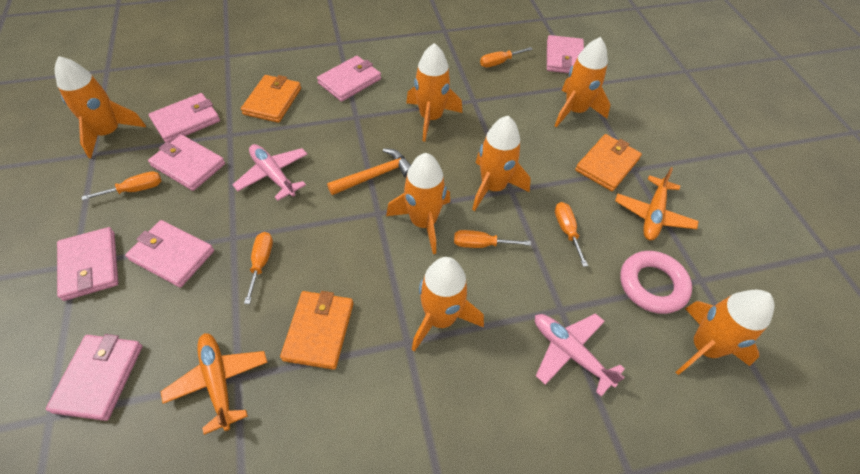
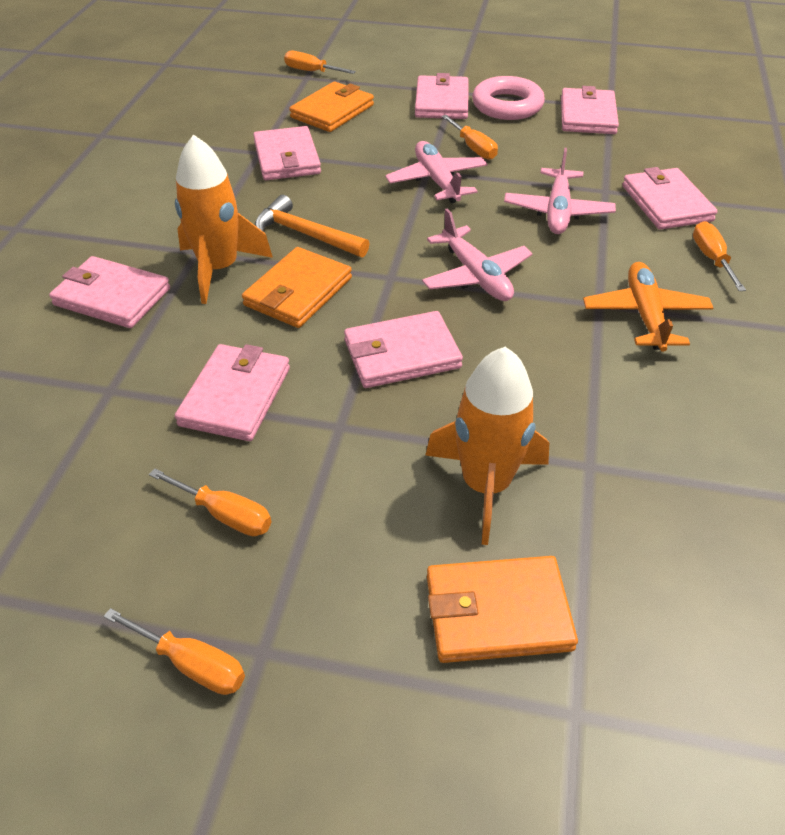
orange plane: [160,333,268,435] [615,167,699,240] = 2 -> [583,262,713,352] = 1
orange rocket: [55,56,146,158] [386,153,450,254] [406,43,462,142] [412,257,484,352] [472,116,531,211] [554,37,611,127] [676,290,775,375] = 7 -> [175,134,273,304] [425,347,549,545] = 2
pink plane: [232,144,308,201] [535,313,625,396] = 2 -> [385,141,488,203] [422,209,533,301] [504,148,616,234] = 3

